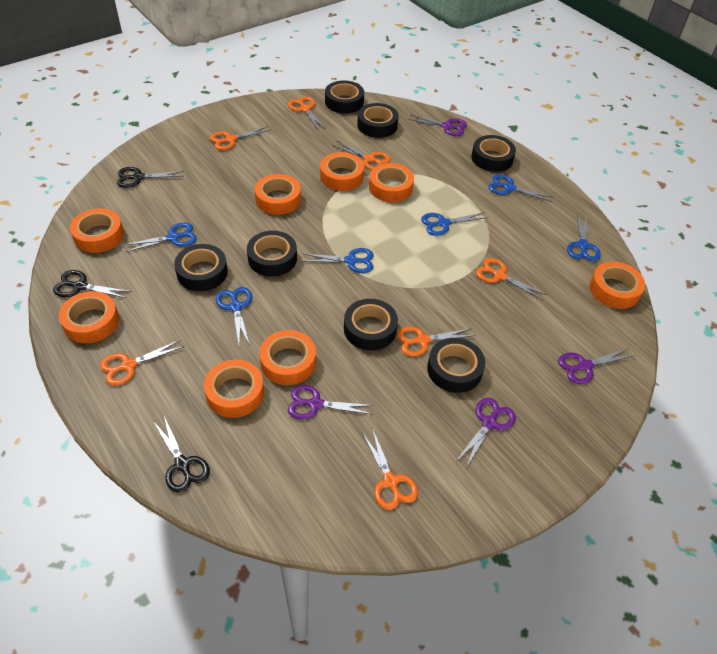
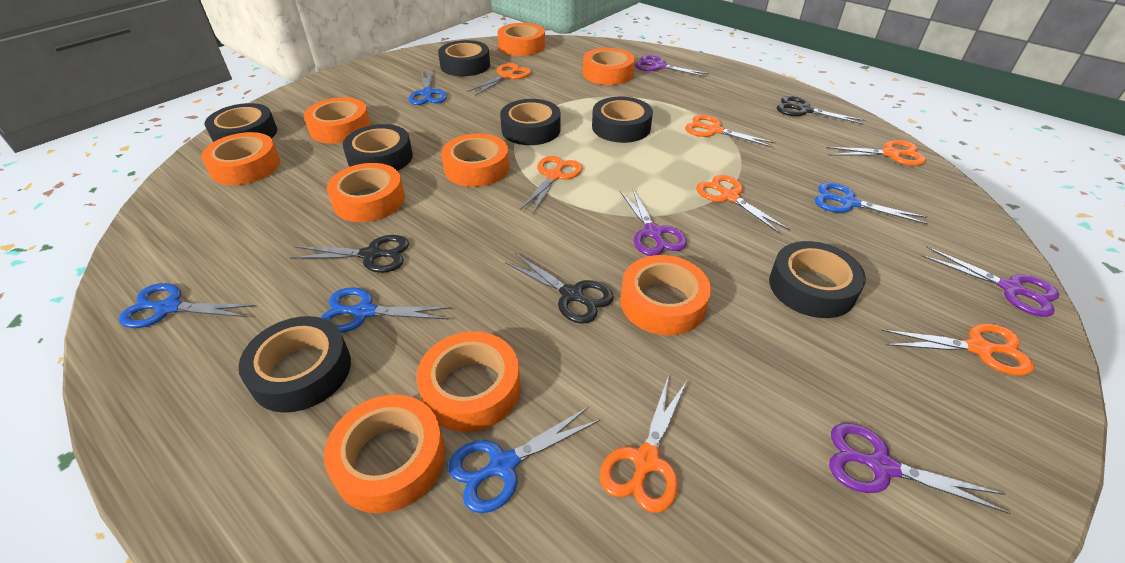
blue scissors: [124,223,197,252] [216,287,252,346] [302,248,374,273] [421,212,488,236] [488,174,554,202] [567,214,601,261] = 6 -> [118,283,256,328] [320,287,452,333] [408,70,447,105] [448,406,600,513] [815,182,928,224] = 5
orange tape: [59,291,119,343] [70,208,124,253] [204,359,264,418] [255,174,301,215] [259,330,316,385] [320,152,364,191] [369,163,414,202] [590,262,645,309] = 8 -> [201,132,280,185] [304,97,371,144] [324,395,445,513] [327,163,405,222] [417,331,520,432] [441,133,509,187] [497,23,545,56] [583,48,635,85] [621,255,711,335] = 9

